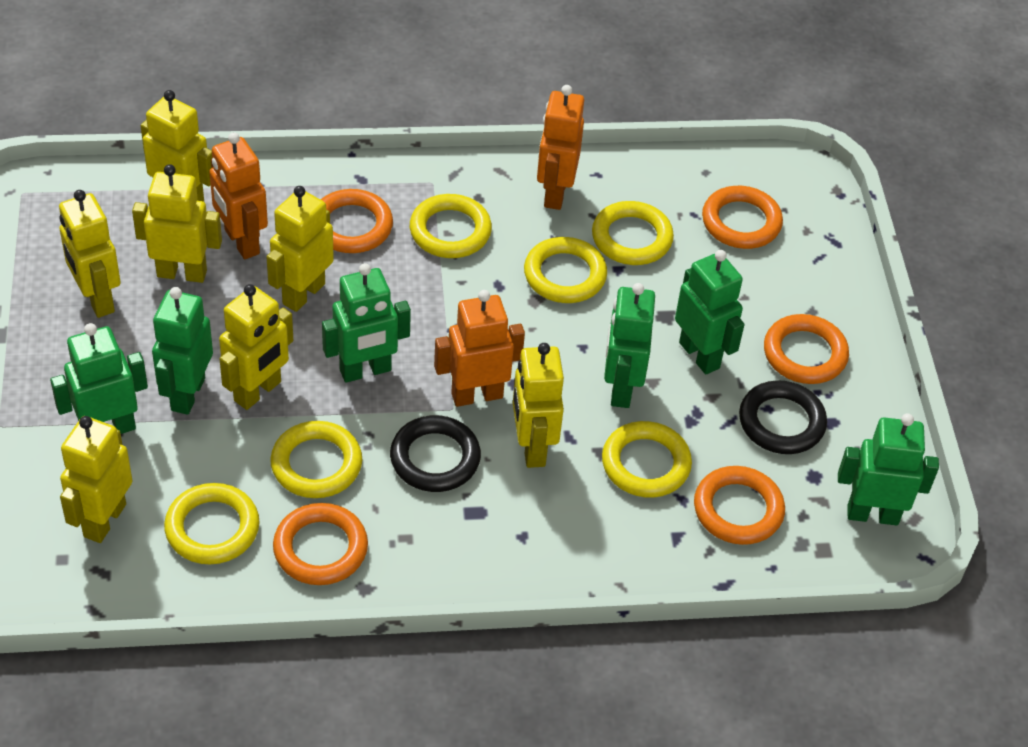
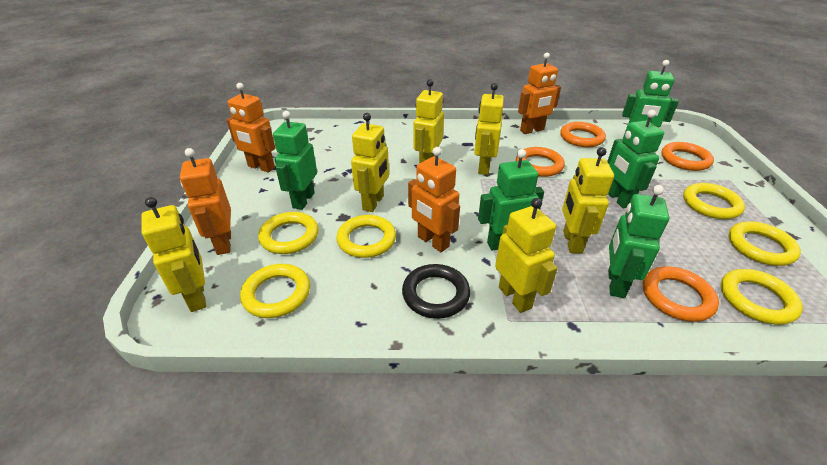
black ring: [390,415,481,492] [739,380,827,454] = 2 -> [402,264,470,319] = 1
green robot: [50,323,148,434] [152,287,213,415] [322,263,411,383] [604,283,655,408] [675,250,745,374] [838,413,939,525] = 6 -> [273,111,317,210] [478,149,544,251] [607,110,664,208] [608,185,669,298] [622,60,679,127] = 5
orange ring: [273,503,368,585] [321,189,393,253] [694,466,785,545] [702,186,783,249] [764,314,849,384] = 5 -> [516,147,565,177] [560,122,606,147] [643,267,719,322] [661,142,714,171] = 4
orange robot: [209,132,268,259] [434,290,525,407] [537,85,584,210] = 3 -> [180,148,231,255] [227,83,275,172] [408,147,460,252] [518,53,561,134] = 4
yellow robot: [59,190,121,318] [60,416,133,543] [132,164,222,283] [140,90,212,202] [219,284,293,410] [267,186,334,312] [513,343,564,468] = 7 -> [142,197,206,312] [351,113,389,212] [414,79,444,163] [474,83,504,175] [495,198,558,313] [562,147,614,254] = 6

